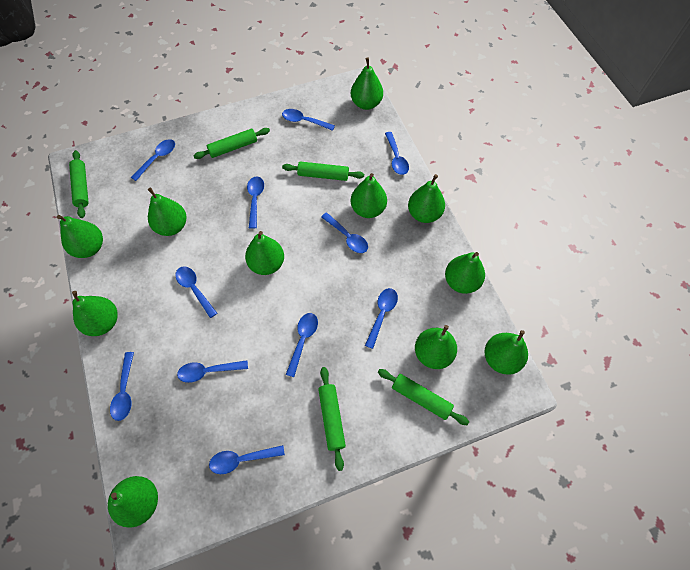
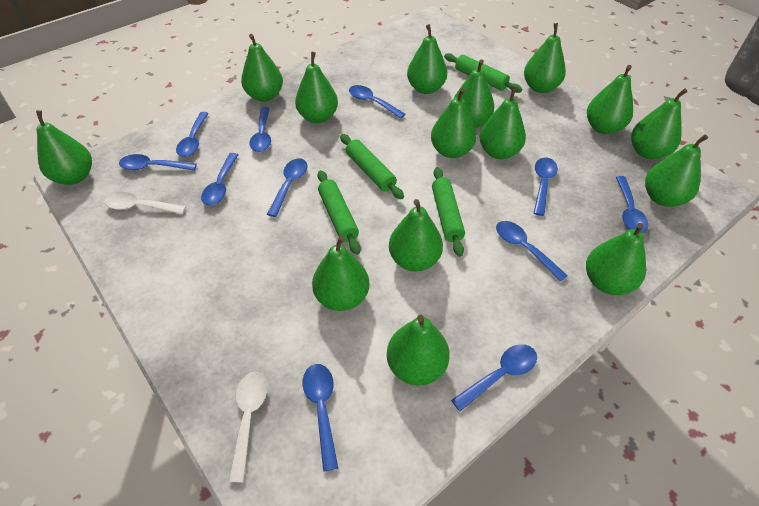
green pear: [57,215,103,258] [72,291,118,336] [108,476,158,528] [148,188,187,236] [245,231,284,275] [351,57,383,110] [351,173,387,218] [408,174,445,223] [415,325,457,369] [445,252,485,294] [484,330,528,375] = 11 -> [36,110,92,185] [241,34,283,102] [295,52,338,123] [312,236,369,311] [387,315,450,386] [389,199,443,271] [407,24,447,94] [431,88,476,158] [453,60,494,128] [479,86,526,159] [524,23,566,93] [586,223,646,295] [587,65,633,134] [631,88,687,159] [645,134,708,207] = 15
green rolling pin: [69,150,89,218] [193,128,270,159] [282,161,364,181] [318,367,346,471] [378,369,469,425] = 5 -> [317,170,361,255] [340,134,404,199] [432,167,465,256] [444,53,522,93] = 4
white spoon: none = 0 -> [105,192,186,214] [228,372,268,482] = 2

